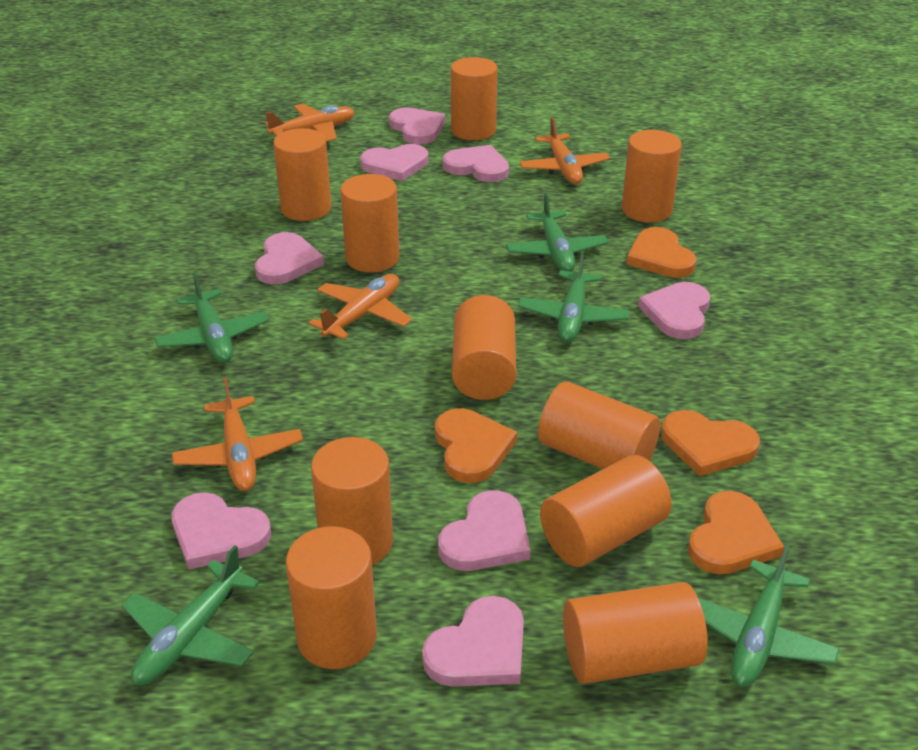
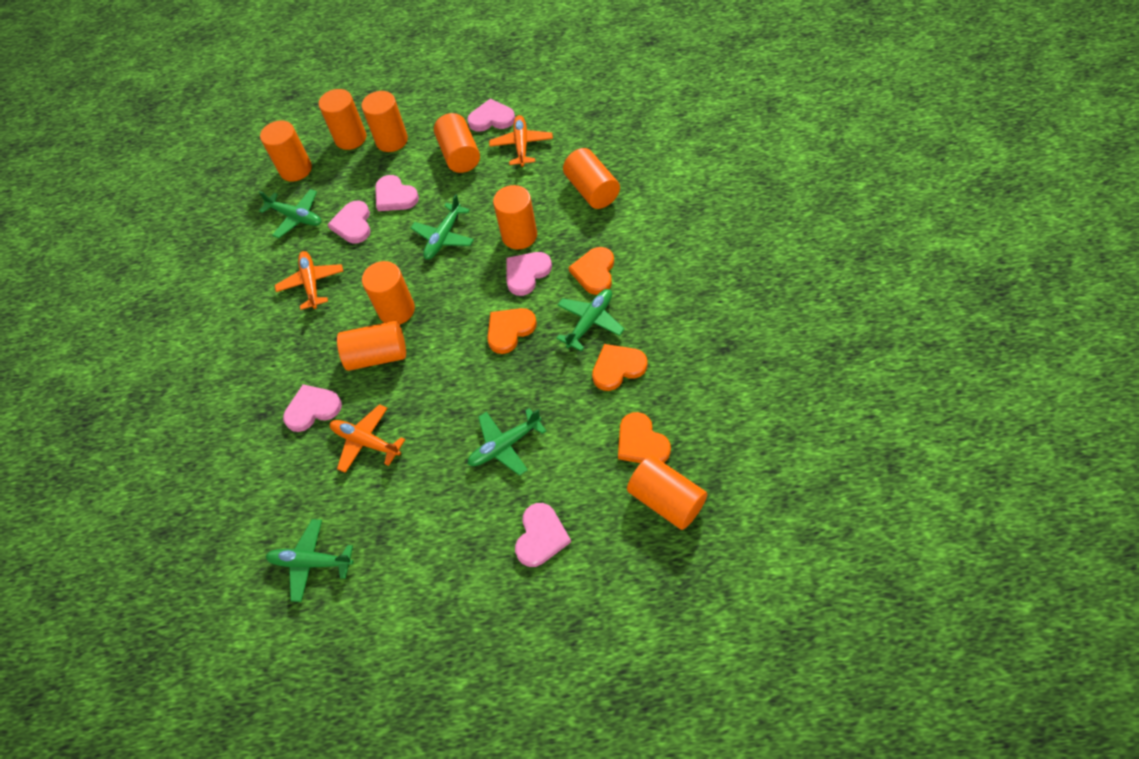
orange cylinder: [273,128,331,221] [286,526,377,669] [311,437,393,565] [340,174,400,273] [451,57,497,140] [452,295,516,400] [538,381,660,469] [540,455,672,567] [563,582,708,684] [622,130,682,223] = 10 -> [260,120,312,182] [319,89,366,150] [337,321,406,371] [361,91,408,152] [362,261,415,324] [434,113,480,173] [493,185,537,250] [563,148,620,209] [627,455,707,530] = 9
orange plane: [172,377,303,491] [265,104,355,142] [308,274,412,340] [519,117,610,184] = 4 -> [275,251,343,310] [330,404,406,473] [489,115,553,167] = 3
pink heart: [171,492,271,569] [255,232,324,285] [360,144,428,181] [389,107,445,144] [422,596,524,687] [438,490,530,571] [443,145,509,182] [638,282,710,339] = 8 -> [283,384,342,432] [327,201,370,243] [375,175,419,211] [467,98,515,132] [506,252,552,296] [515,503,571,567] = 6

